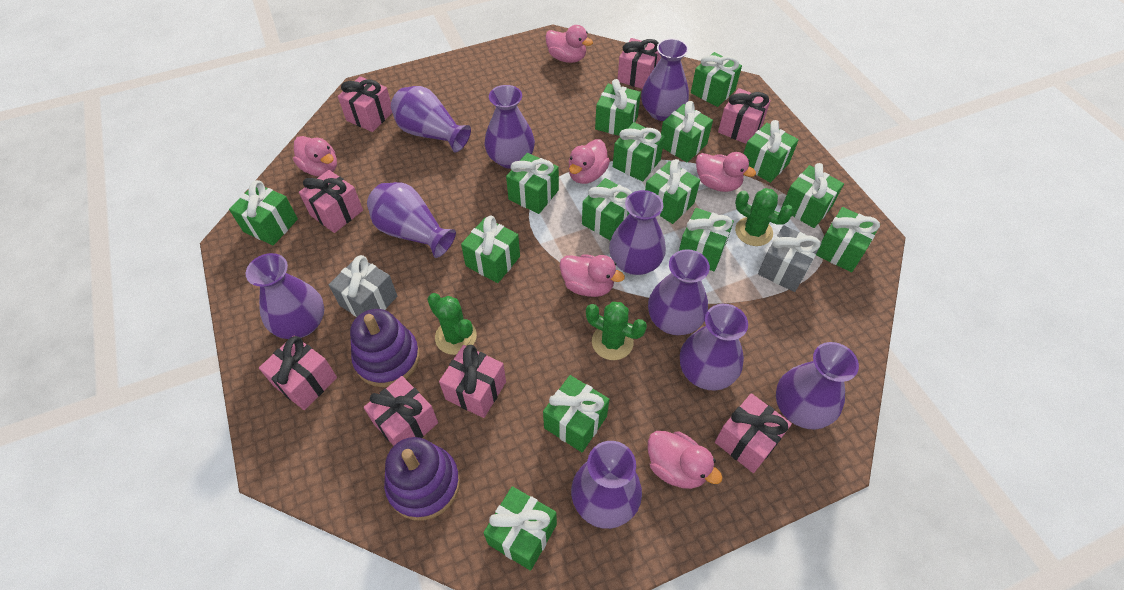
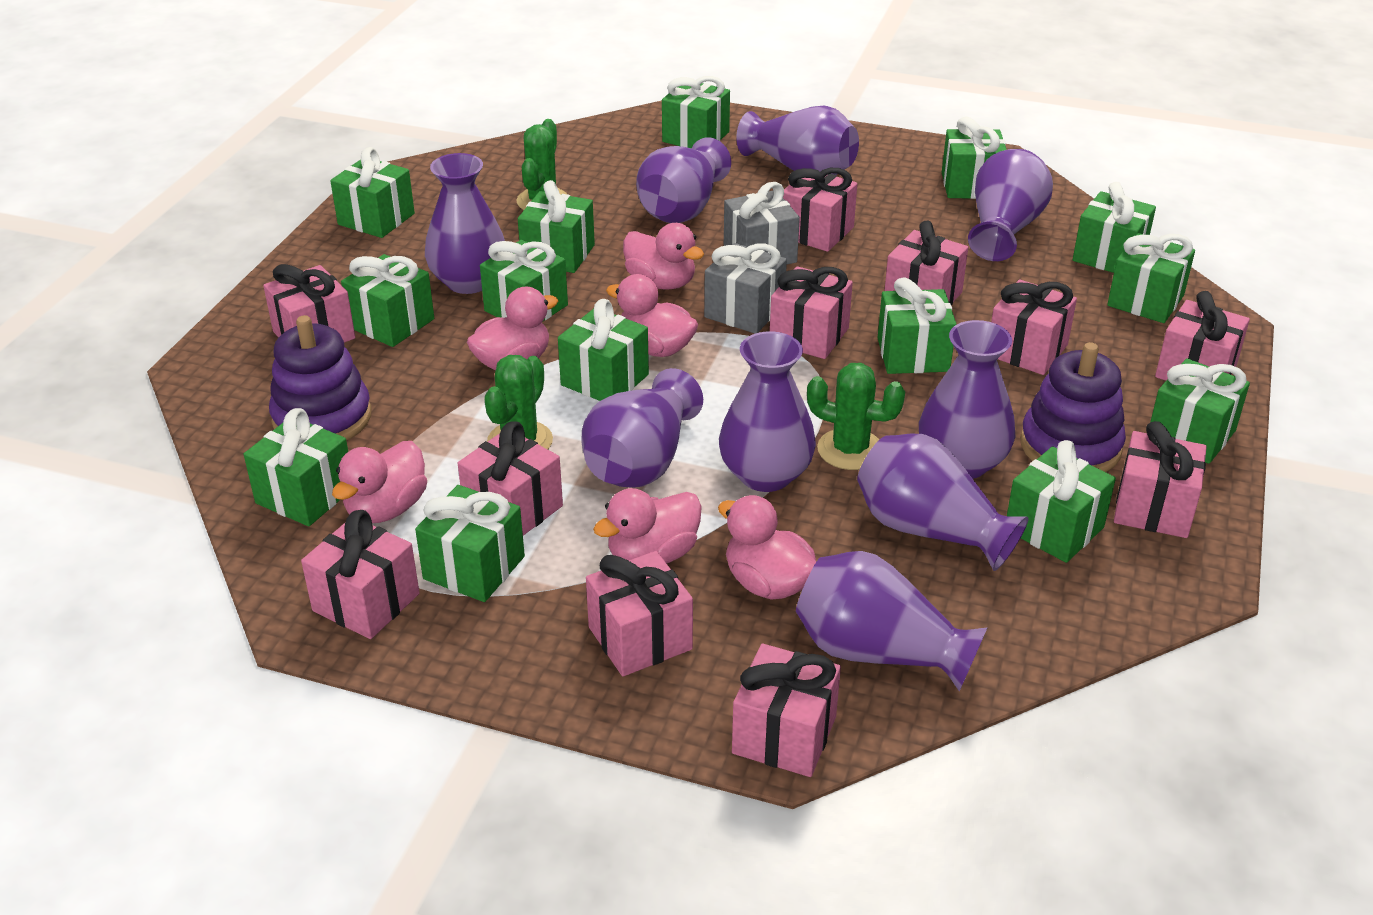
green gift: [229,180,298,245] [461,216,520,283] [483,486,557,571] [506,153,559,214] [543,375,609,452] [582,178,633,240] [595,79,641,136] [613,122,665,182] [645,159,700,224] [661,101,713,162] [679,208,734,271] [691,52,742,107] [744,120,799,183] [781,163,844,228] [816,207,880,272] = 15 -> [244,408,348,526] [330,147,415,238] [341,254,434,347] [415,485,525,602] [480,240,568,321] [518,180,595,273] [558,299,649,401] [662,76,730,148] [878,277,957,374] [942,117,1007,199] [1007,440,1116,563] [1073,182,1156,273] [1107,233,1195,323] [1151,358,1250,464] = 14
pink gift: [259,336,337,410] [299,170,363,233] [338,76,392,132] [364,376,438,446] [439,345,506,418] [618,38,660,89] [715,393,792,473] [718,88,771,144] = 8 -> [263,264,355,343] [301,510,420,639] [458,421,563,536] [586,551,693,676] [732,644,841,777] [770,266,853,359] [783,168,857,252] [884,220,968,305] [991,280,1077,375] [1114,421,1207,538] [1155,291,1250,381] = 11
purple vase: [246,253,324,339] [367,182,456,258] [391,86,471,153] [484,85,535,169] [571,441,642,529] [609,190,666,275] [641,38,689,121] [648,249,710,335] [680,304,748,390] [776,342,859,429] = 10 -> [425,153,505,294] [582,368,703,488] [636,137,731,223] [719,331,816,492] [737,106,859,175] [796,551,988,691] [857,434,1029,571] [919,320,1016,479] [968,149,1053,261] = 9

